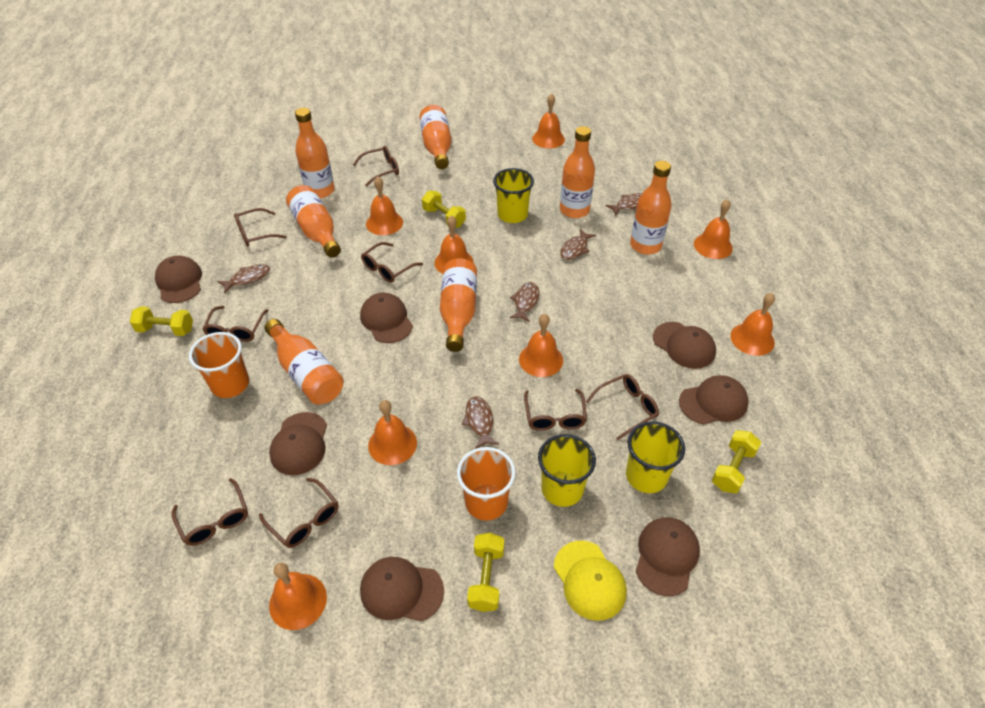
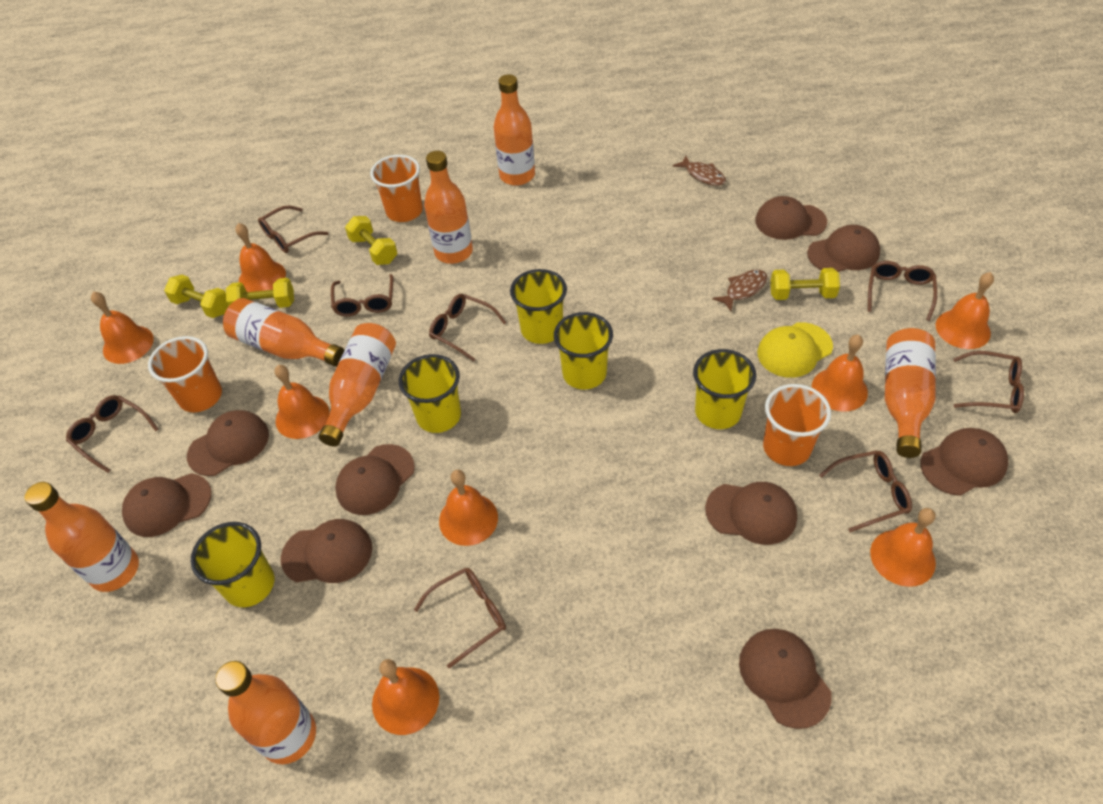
brown cap: [155,256,202,303] [269,412,327,475] [360,293,413,343] [360,557,444,621] [636,517,700,596] [653,322,716,369] [679,375,749,425] = 7 -> [122,473,211,537] [187,410,269,476] [281,519,372,583] [335,444,415,515] [705,482,797,545] [739,629,832,729] [755,196,827,240] [807,225,880,272] [920,428,1009,496] = 9
brown fish: [217,264,270,294] [462,396,499,449] [510,282,539,322] [560,229,596,260] [605,193,642,216] = 5 -> [672,156,726,186] [712,270,767,311] = 2
orange cup: [189,332,249,398] [457,447,516,521] = 2 -> [148,336,222,412] [370,155,423,222] [763,384,831,466] = 3
yellow cup: [493,168,534,223] [538,434,596,507] [626,421,685,493] = 3 -> [191,522,274,607] [399,354,461,433] [510,269,567,344] [554,312,613,389] [693,349,756,429] = 5

